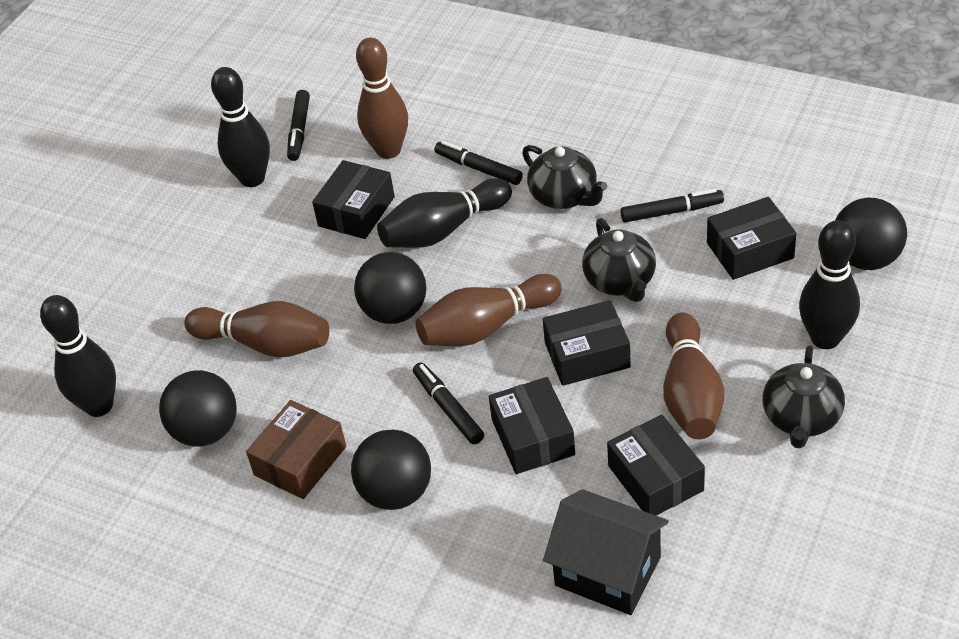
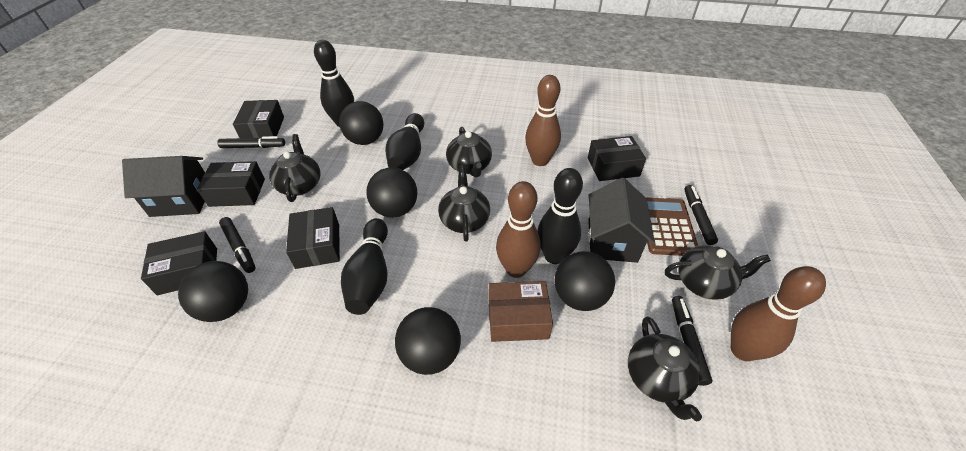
black ball: [159,370,237,447] [351,430,431,510] [354,252,427,324] [836,198,907,270] = 4 -> [178,261,248,322] [339,101,384,145] [367,167,417,218] [395,307,461,375] [555,251,615,311] = 5
black house: [543,489,669,615] = 1 -> [122,156,205,217] [588,178,655,263] = 2
black teapot: [522,145,607,209] [582,218,656,302] [763,345,845,448] = 3 -> [269,134,320,202] [438,165,490,242] [446,127,492,177] [628,316,702,421] [665,245,771,300] = 5
brown bowling pin: [184,301,329,358] [356,38,408,159] [415,274,562,346] [663,313,724,439] = 4 -> [496,181,541,278] [525,75,561,166] [731,266,826,361] = 3
brown calculator: none = 0 -> [646,197,698,256] = 1

